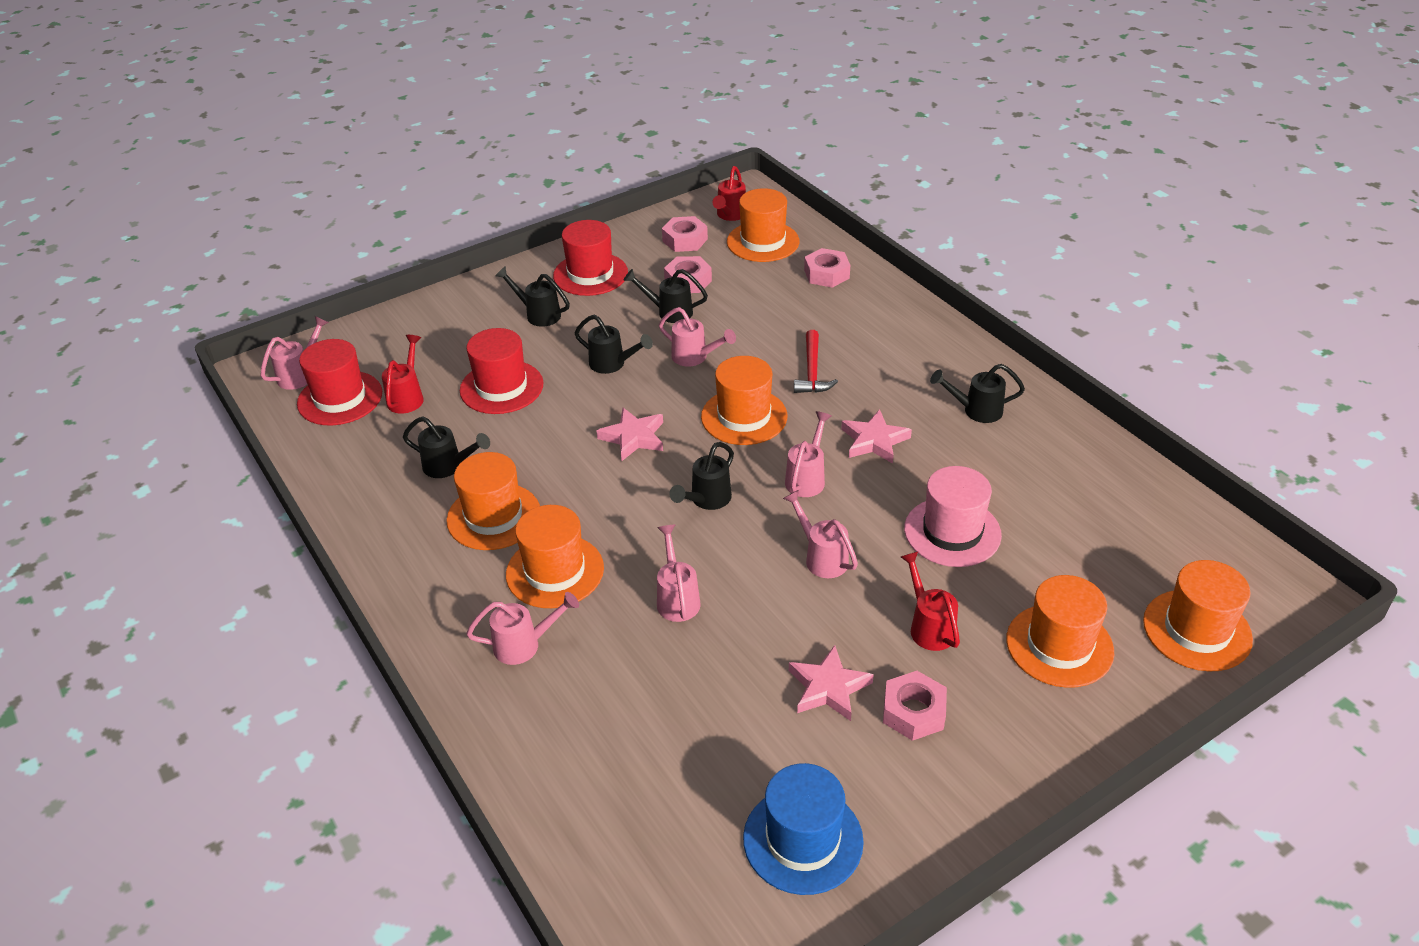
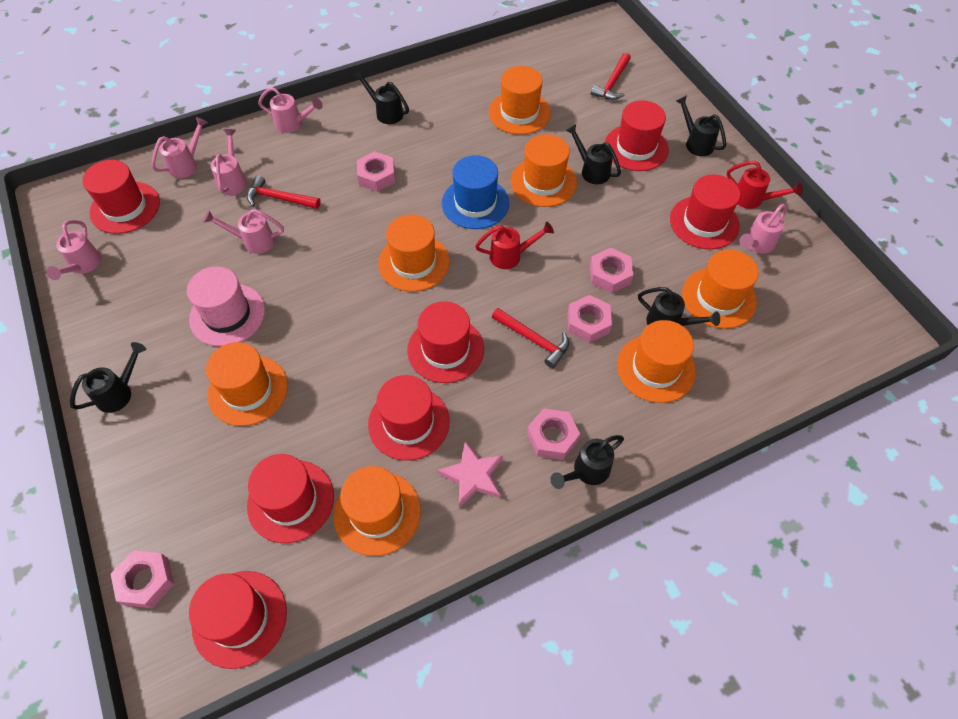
orange hat: [446,452,540,550] [506,505,604,608] [701,356,787,445] [727,188,799,262] [1006,575,1114,688] [1143,560,1253,671] = 6 -> [206,342,288,426] [333,466,421,556] [378,215,450,292] [489,66,551,135] [510,134,577,207] [617,320,696,403] [682,250,759,329] = 7
pink nut: [662,216,708,252] [664,256,712,293] [804,248,850,288] [883,671,947,741] = 4 -> [111,550,174,608] [357,151,395,192] [527,408,580,460] [568,295,612,343] [590,248,633,293] = 5
pink star: [597,408,663,461] [789,645,874,721] [841,410,912,464] = 3 -> [438,441,503,508] = 1
red hammer: [794,330,838,393] = 1 -> [247,175,321,209] [492,308,569,368] [591,53,631,100] = 3
red hat: [297,339,382,425] [460,328,543,414] [553,220,628,296] = 3 -> [82,160,160,234] [189,571,287,669] [247,454,334,543] [368,375,450,461] [407,301,484,383] [605,100,669,171] [670,174,740,249] = 7
red watering can: [382,335,424,414] [712,166,746,221] [901,552,960,651] = 3 -> [475,222,554,269] [727,161,803,209] = 2

